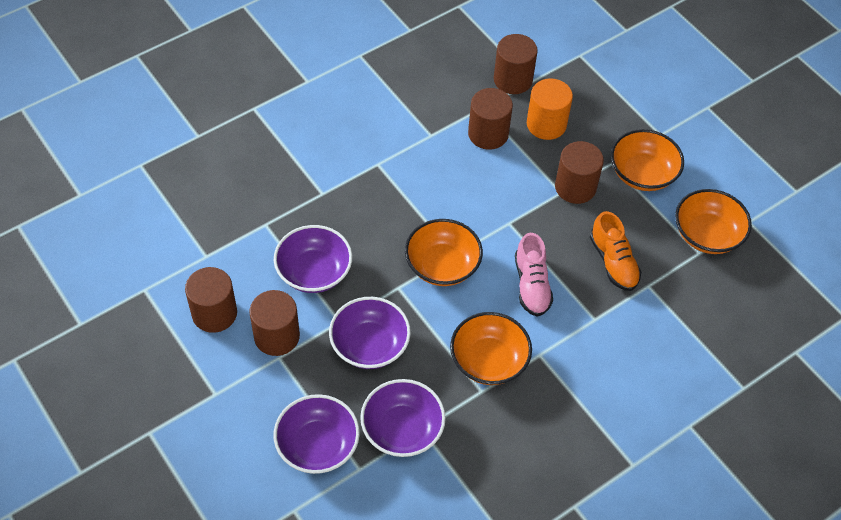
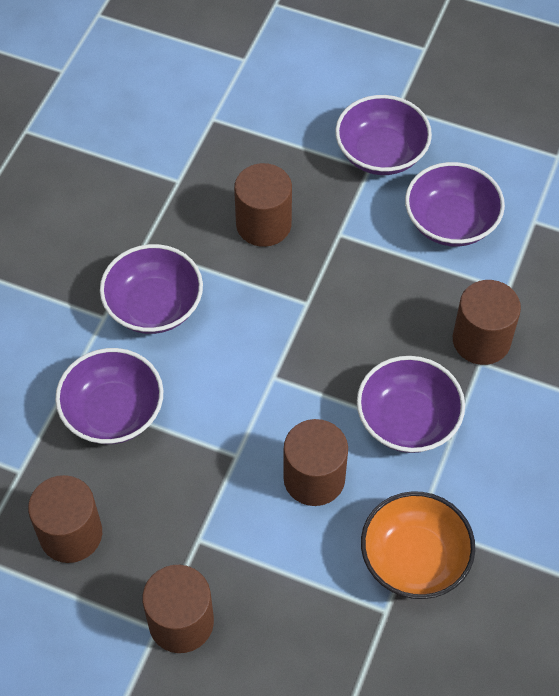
orange bowl: [405,219,483,286] [450,312,532,385] [611,129,684,191] [675,189,752,254] = 4 -> [361,491,475,599] = 1
orange cylinder: [527,78,573,140] = 1 -> none = 0
orange shoe: [590,211,641,291] = 1 -> none = 0
pink shoe: [515,233,553,317] = 1 -> none = 0
purple bowl: [274,225,352,293] [274,394,360,474] [329,297,411,369] [360,379,446,457] = 4 -> [55,348,163,444] [100,244,203,334] [335,95,432,175] [357,356,465,453] [405,162,505,247] = 5

